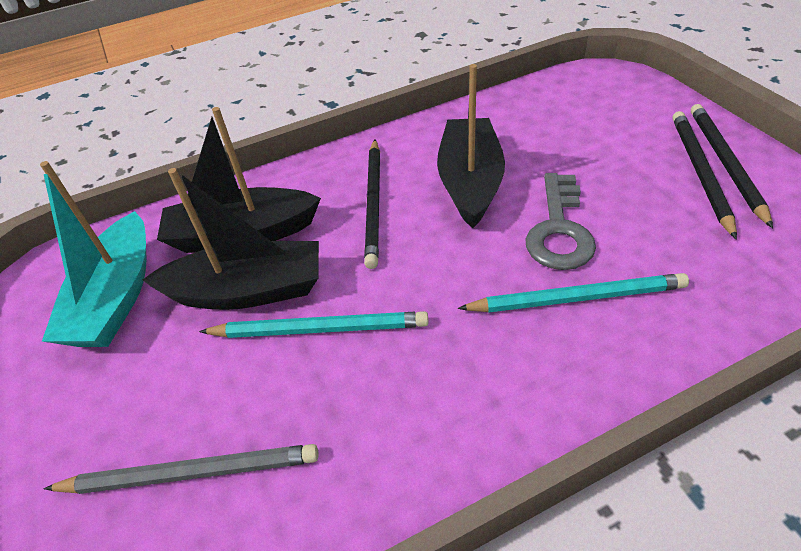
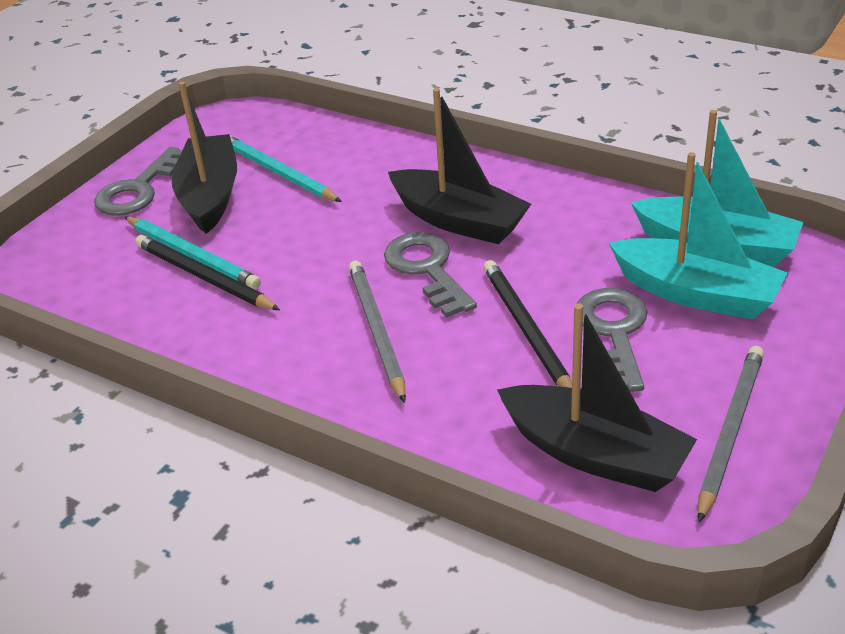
black pencil: [364,139,380,269] [672,111,737,240] [691,104,773,228] = 3 -> [135,235,280,310] [483,260,572,388] = 2
grey key: [525,173,596,270] = 1 -> [94,147,182,216] [384,232,477,318] [577,288,648,392] = 3
grey pencil: [44,444,319,494] = 1 -> [349,261,406,403] [698,346,764,522] = 2
turquoise boat: [40,161,147,347] = 1 -> [609,152,787,319] [631,110,804,267] = 2

